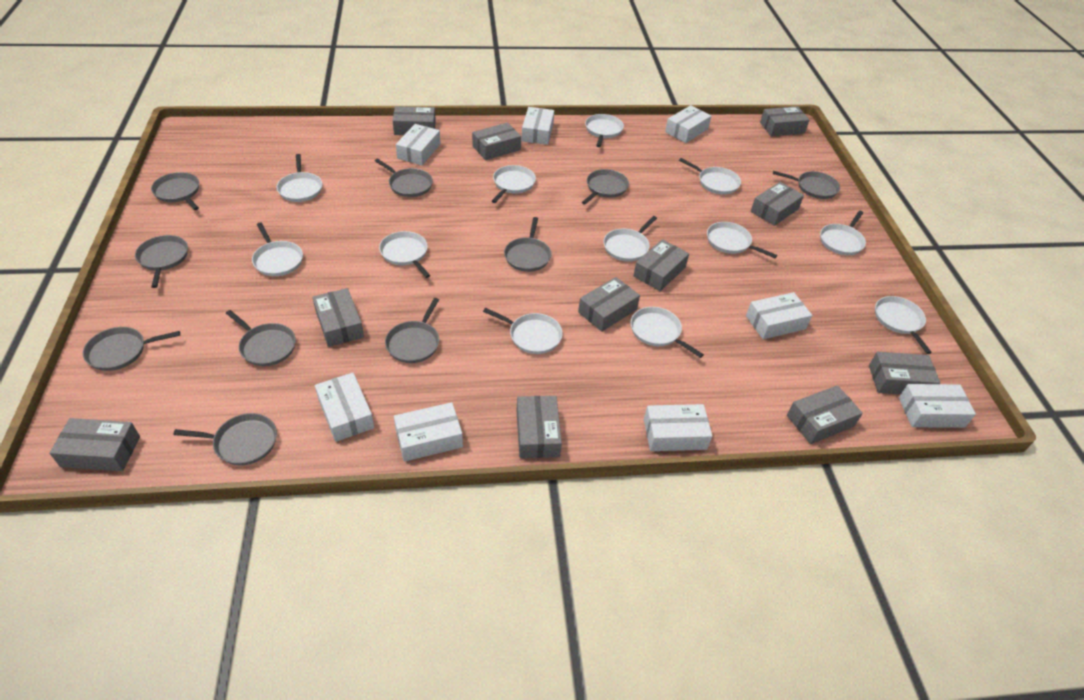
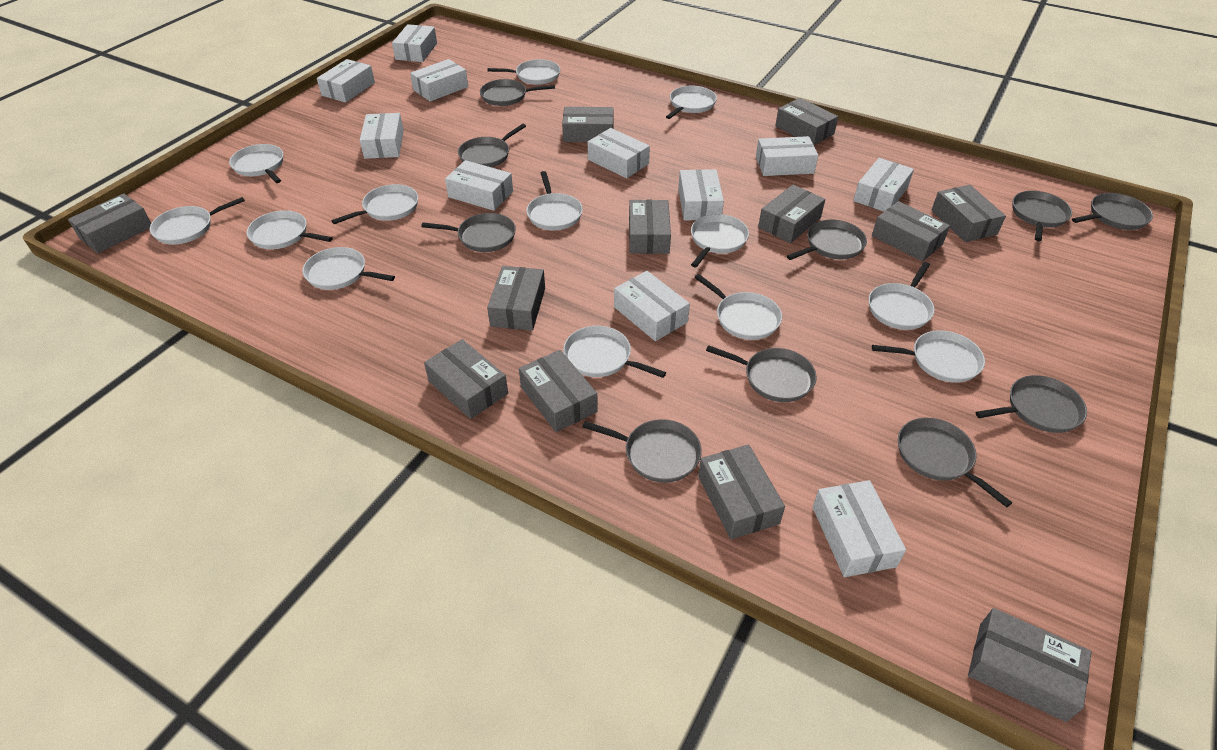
grey box: [49,418,140,471] [312,288,364,347] [393,106,436,135] [472,123,521,160] [517,396,562,458] [578,277,640,332] [633,239,689,291] [751,182,804,226] [760,106,809,136] [787,385,863,444] [869,352,941,394] = 11 -> [68,194,151,253] [424,339,508,419] [487,266,545,331] [519,350,598,432] [562,107,613,142] [629,200,671,254] [698,444,785,539] [758,185,825,243] [775,98,838,145] [872,201,950,262] [932,185,1006,242] [968,608,1091,722] = 12
white box: [315,373,374,442] [394,402,463,462] [396,124,441,165] [522,107,554,145] [644,404,712,451] [665,105,711,143] [746,292,812,339] [899,384,976,428] = 8 -> [317,59,375,102] [360,113,404,159] [392,24,437,62] [410,59,468,102] [445,160,513,211] [588,128,650,178] [614,271,690,341] [678,169,724,221] [756,136,818,176] [813,480,906,577] [853,158,914,212] = 11
white pan: [252,223,303,276] [276,154,322,202] [379,231,430,278] [483,308,563,354] [492,165,536,203] [585,114,624,147] [604,216,657,262] [631,307,704,358] [679,158,741,195] [707,222,777,258] [820,211,866,255] [875,296,932,354] = 12 -> [150,197,245,245] [229,144,283,183] [247,210,333,249] [303,247,395,290] [331,184,418,224] [487,59,560,85] [526,171,583,230] [563,326,666,378] [666,86,717,119] [691,214,749,267] [694,274,782,340] [868,262,934,330] [872,330,985,383] = 13

